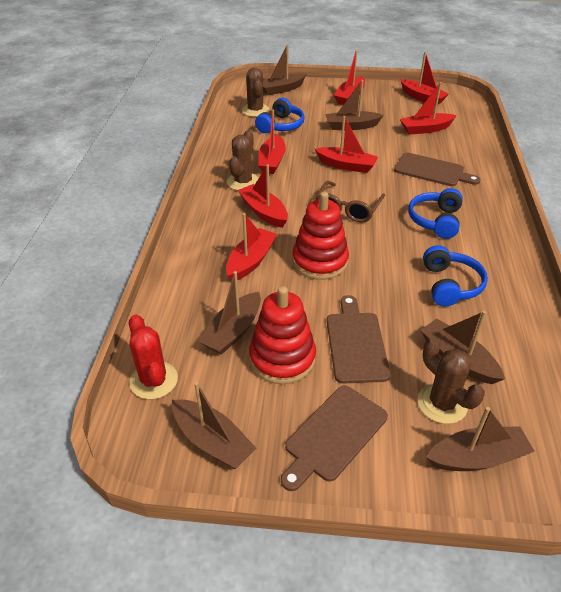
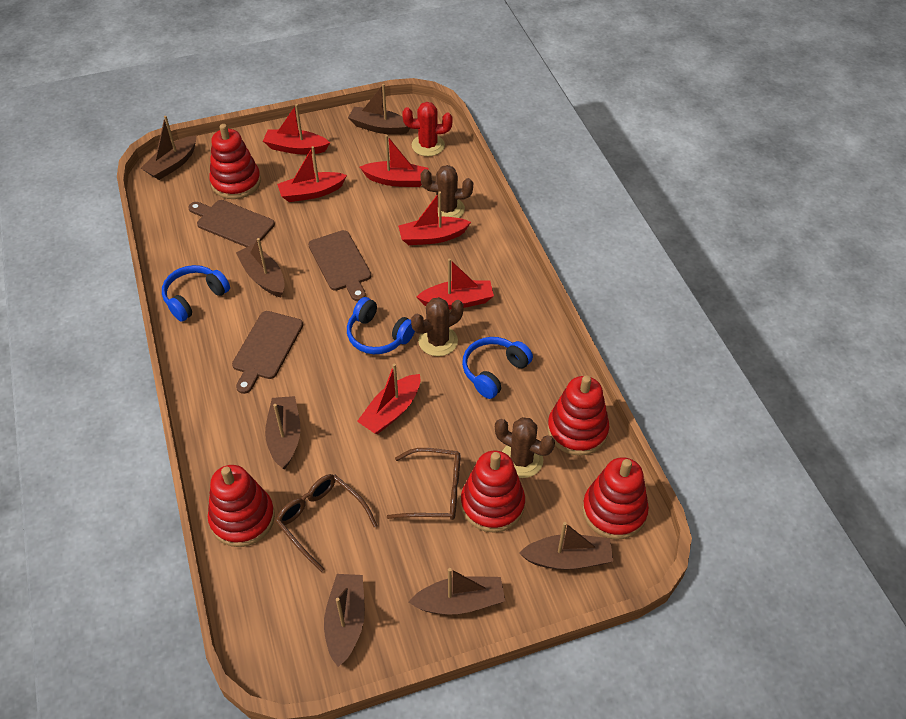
brown boat: [172,382,256,469] [198,271,261,355] [263,44,306,95] [325,80,384,130] [421,311,505,384] [426,407,535,471] = 6 -> [141,116,197,180] [236,238,285,297] [265,396,301,469] [324,574,365,667] [348,84,410,135] [409,568,505,614] [519,522,613,570] = 7
brown glasses: [315,181,385,223] = 1 -> [276,474,378,572] [387,448,460,520] = 2
red boat: [226,213,277,280] [238,165,288,228] [258,110,286,174] [315,116,378,173] [333,50,365,105] [400,52,449,104] [400,82,457,135] = 7 -> [263,104,330,154] [277,146,347,202] [357,364,420,434] [360,135,429,187] [398,191,471,245] [417,258,494,309] = 6
red stacking toy: [249,286,316,384] [292,192,349,280] = 2 -> [208,465,275,547] [209,124,261,199] [461,451,525,533] [547,375,609,456] [582,457,649,540] = 5

